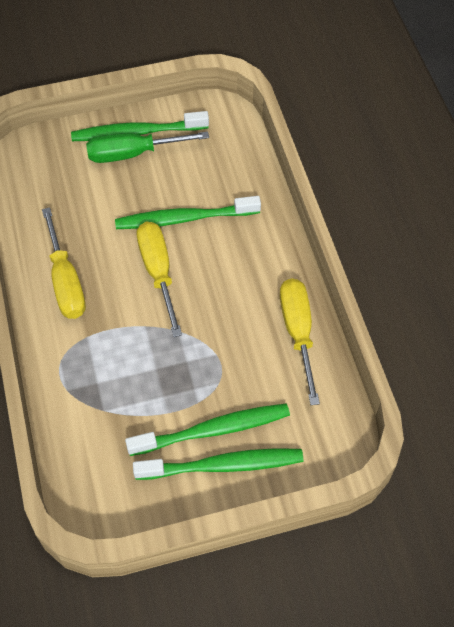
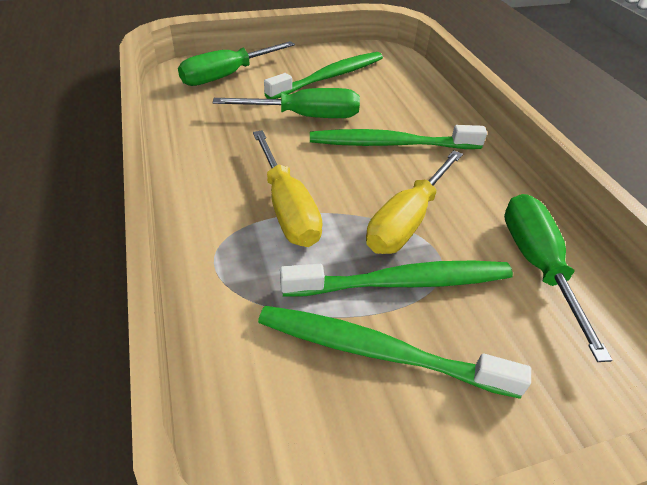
green screwdriver: [86,131,209,163] = 1 -> [178,41,295,86] [213,88,360,118] [504,194,613,362] = 3
yellow screwdriver: [42,207,86,319] [137,222,182,337] [280,278,320,405] = 3 -> [253,130,323,247] [366,150,463,254] = 2

